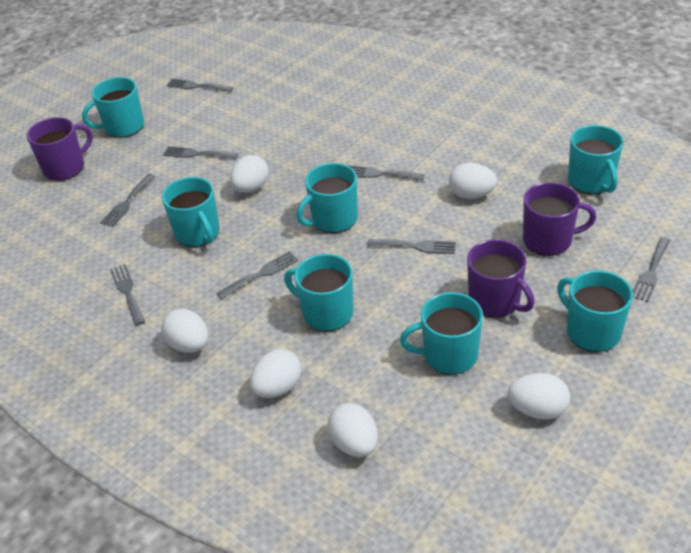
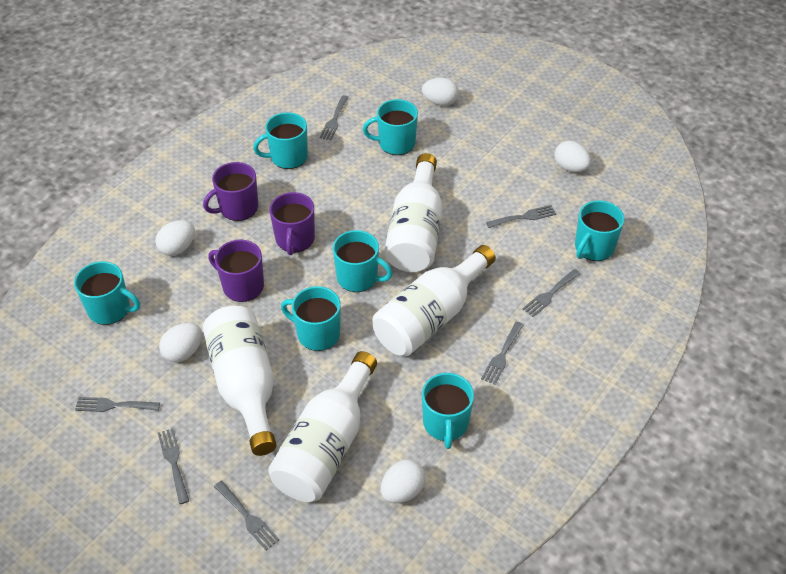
grey fork: [100,174,155,227] [110,264,145,326] [163,146,238,159] [166,78,233,92] [216,251,298,299] [348,165,425,180] [367,239,456,254] [632,237,671,302] = 8 -> [75,397,160,412] [158,428,189,504] [214,481,279,550] [320,95,349,140] [481,321,523,385] [486,205,556,228] [522,269,581,317] = 7
white bottle: none = 0 -> [203,305,277,456] [268,351,377,502] [373,245,496,357] [384,153,443,272] = 4
white egg: [161,309,209,353] [230,155,269,193] [250,349,301,398] [328,403,378,457] [449,163,497,199] [508,373,570,420] = 6 -> [155,220,195,256] [159,323,202,362] [381,459,426,503] [422,78,459,106] [554,141,591,172] = 5

